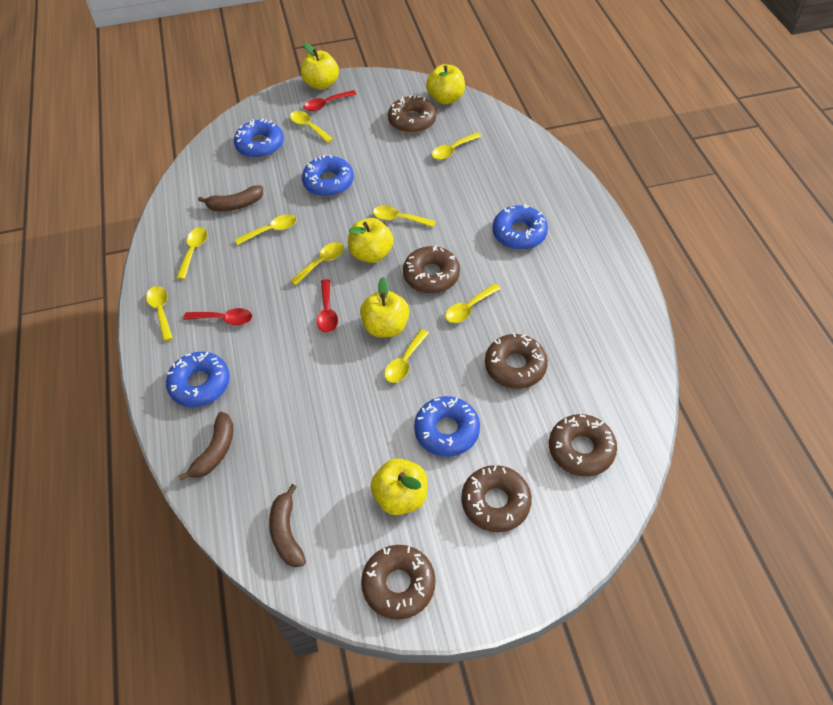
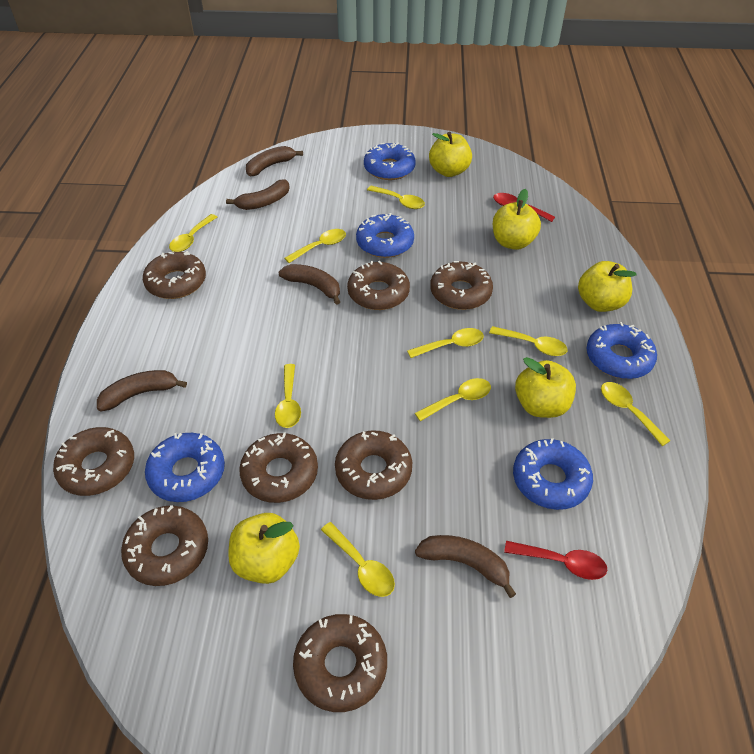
brown banana: [178,412,233,481] [198,185,263,211] [269,484,306,567] = 3 -> [97,370,187,411] [226,179,290,210] [246,146,303,176] [279,264,340,305] [415,535,516,598] = 5
brown donut: [361,545,436,620] [388,95,436,133] [403,246,460,294] [461,465,532,532] [485,333,548,389] [549,414,617,476] = 6 -> [53,427,134,496] [121,505,208,586] [143,251,206,299] [239,432,318,503] [293,614,387,712] [335,430,412,500] [347,261,410,310] [430,261,493,310] = 8
red spoon: [184,308,252,325] [304,90,357,111] [317,279,338,333] = 3 -> [493,193,555,222] [504,541,607,580] = 2

